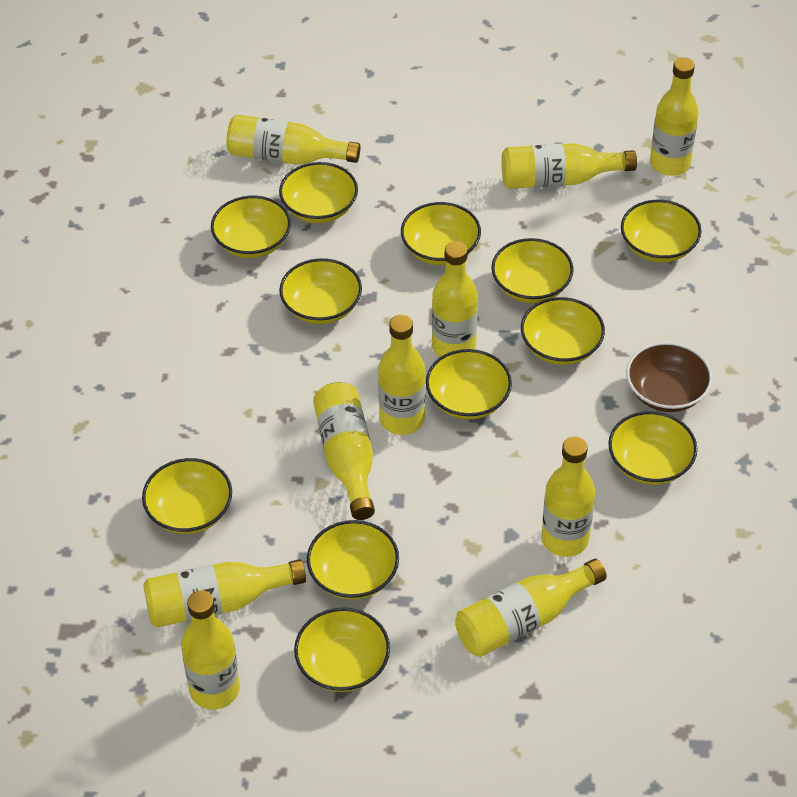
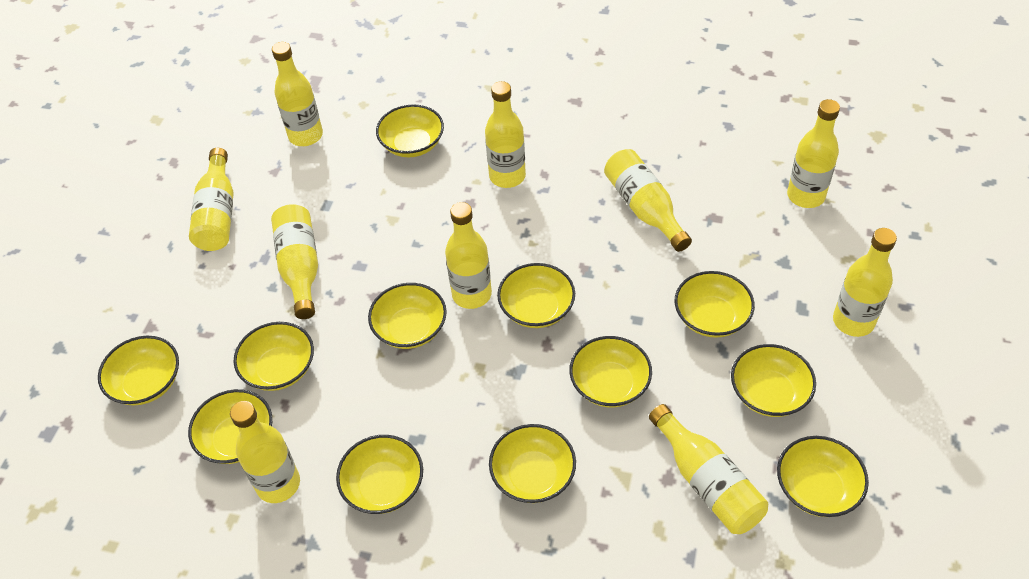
brown bowl: [626,342,713,412] = 1 -> none = 0

